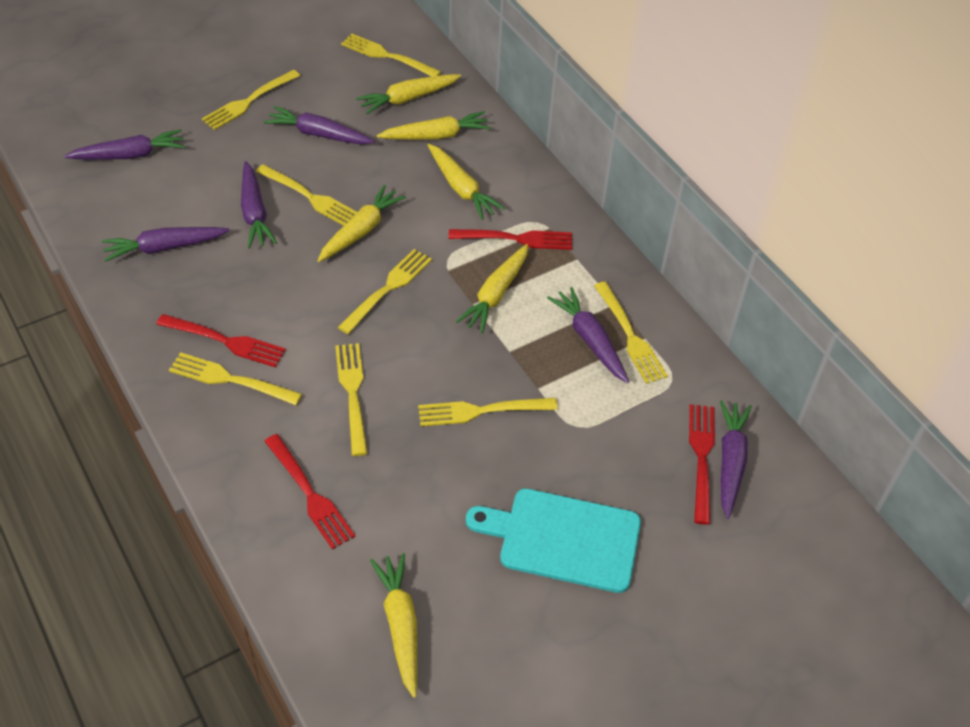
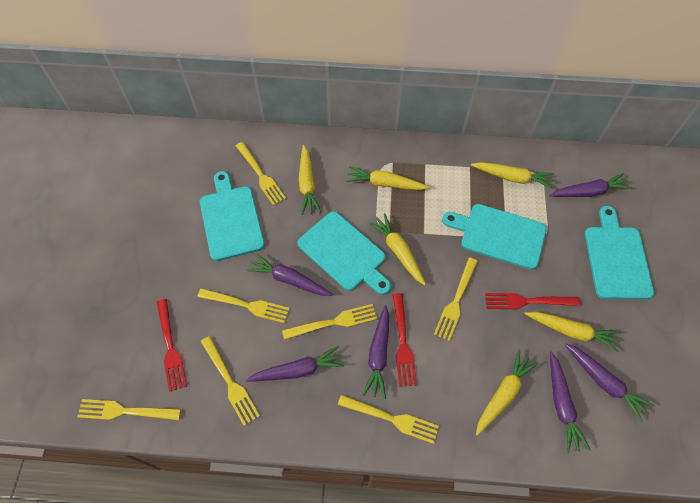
red fork: [157,314,286,368] [264,434,355,549] [449,229,572,250] [689,404,715,525] = 4 -> [157,299,187,392] [392,293,417,387] [485,293,580,309] = 3
turquoise cutting board: [466,488,641,593] = 1 -> [200,171,265,261] [298,211,391,295] [442,204,547,270] [585,206,654,299] = 4
yellow fork: [169,352,302,405] [202,70,300,130] [256,164,357,226] [335,343,368,456] [338,249,432,334] [341,33,441,77] [418,398,558,426] [594,282,668,384] = 8 -> [77,399,181,420] [197,288,290,324] [201,336,260,426] [236,142,286,206] [282,304,377,340] [338,395,439,444] [434,257,478,341] = 7

